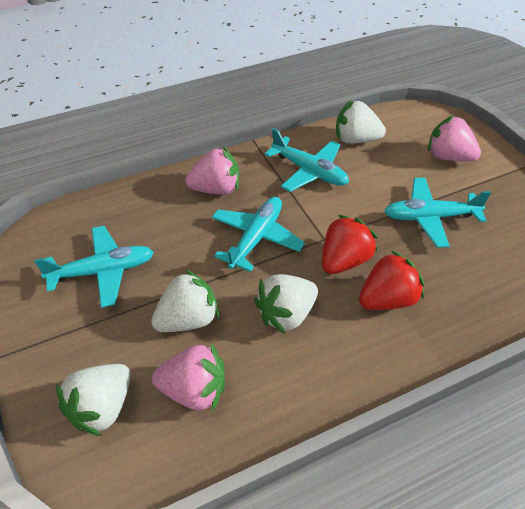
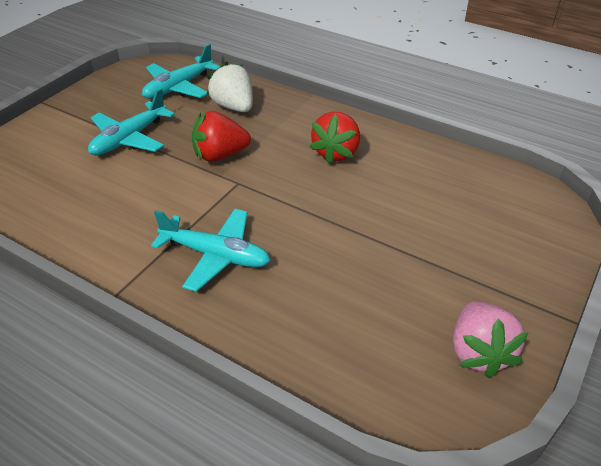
pink strawberry: [152,343,225,412] [185,147,239,195] [428,115,481,161] = 3 -> [453,301,529,378] = 1
turquoise plane: [34,226,154,308] [212,197,305,272] [265,128,349,192] [384,177,491,248] = 4 -> [88,89,175,155] [142,44,220,99] [151,209,271,292] = 3
white strawberry: [56,364,131,436] [151,270,219,332] [254,274,318,334] [336,100,386,144] = 4 -> [207,62,253,112] = 1

